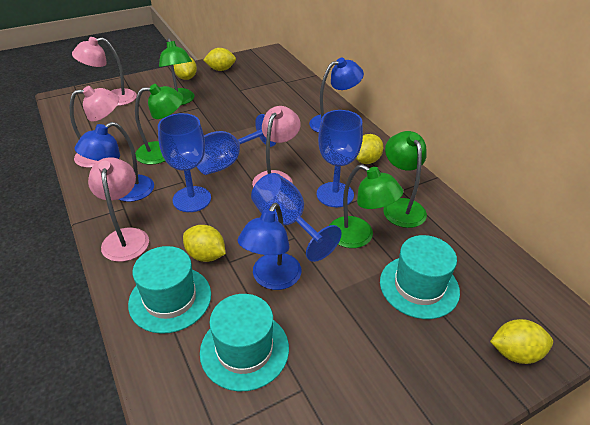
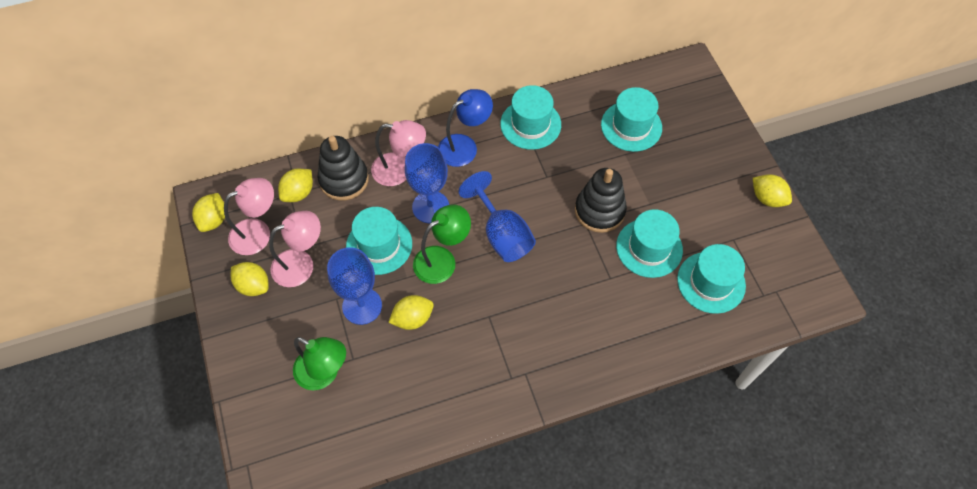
black stacking toy: none = 0 -> [317,136,369,201] [575,168,627,233] = 2
blue goblet: [158,113,211,212] [197,114,276,175] [251,173,342,262] [317,110,363,207] = 4 -> [327,247,382,325] [405,143,449,223] [459,171,536,262] = 3
blue lamp: [74,122,154,202] [237,203,301,290] [309,58,364,133] = 3 -> [438,89,493,167] = 1
green lamp: [135,84,183,165] [159,38,194,105] [329,164,403,248] [383,131,427,228] = 4 -> [293,337,346,390] [413,204,471,284] = 2
pink lamp: [70,86,119,168] [72,37,137,106] [88,157,149,262] [252,106,301,187] = 4 -> [224,178,274,255] [269,211,321,287] [371,120,426,186] = 3
turquoise hat: [128,246,211,334] [200,294,289,391] [380,235,460,319] = 3 -> [346,207,412,275] [500,85,561,150] [601,87,662,152] [616,209,683,278] [677,244,746,314] = 5

